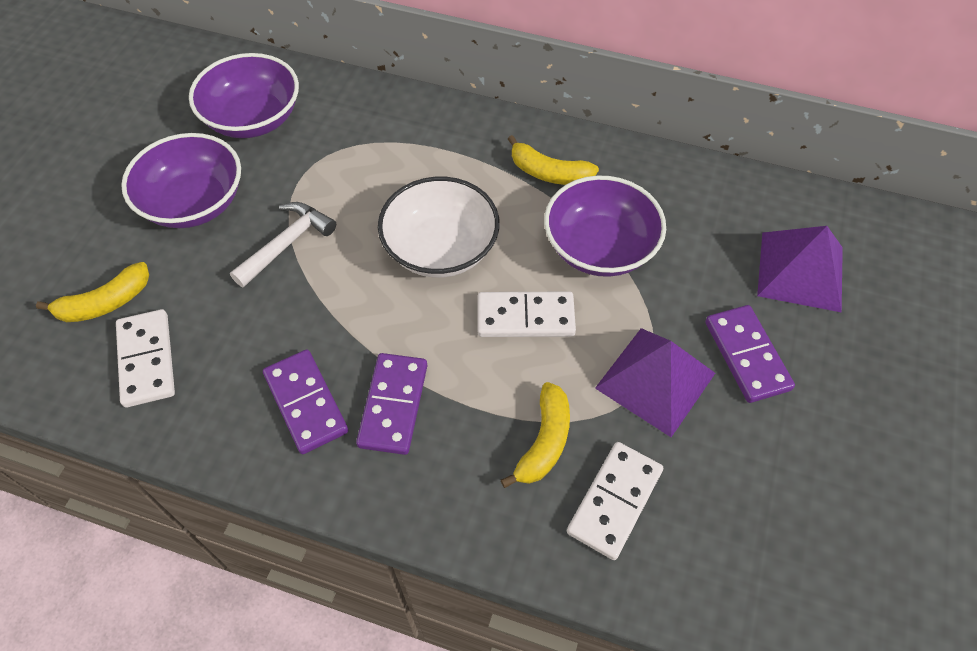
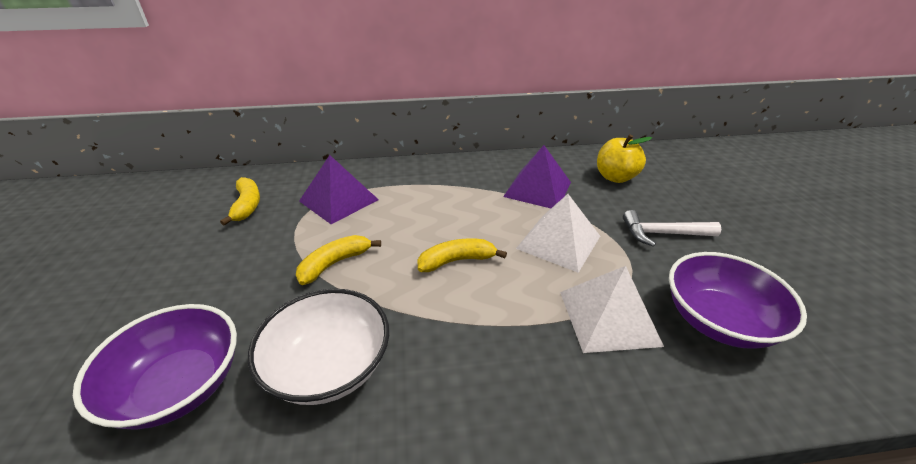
purple bowl: [121,133,241,228] [189,53,299,138] [544,176,666,277] = 3 -> [73,304,237,430] [669,252,807,349] = 2
purple domino: [263,349,348,454] [356,353,427,455] [705,305,795,403] = 3 -> none = 0
white domino: [116,309,175,408] [478,292,576,337] [567,442,663,560] = 3 -> none = 0
white pyramid: none = 0 -> [516,194,600,273] [560,266,664,353] = 2
yellow apple: none = 0 -> [597,134,652,183] = 1

